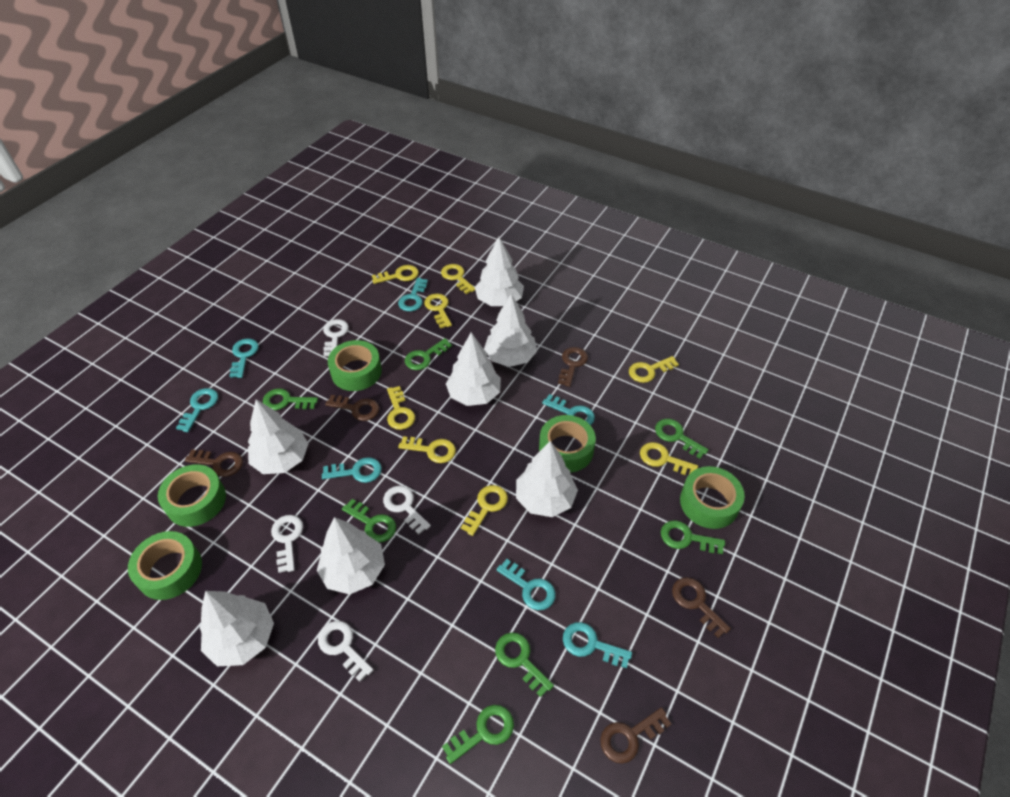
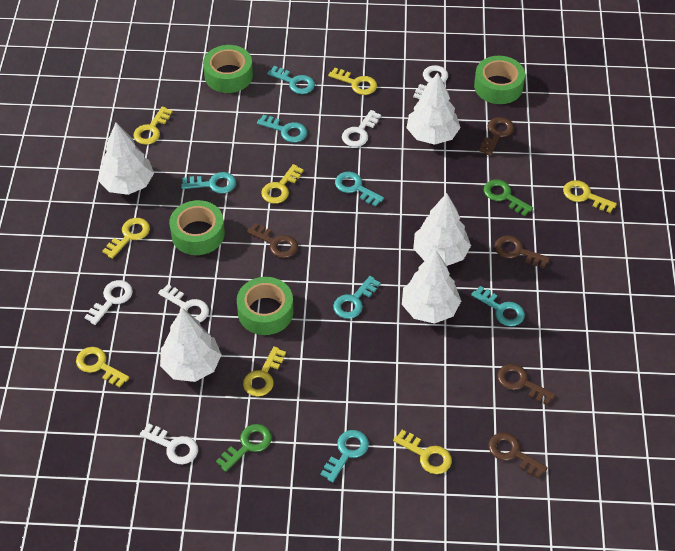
green key: [263,388,318,410] [342,499,396,543] [405,338,452,370] [442,705,514,764] [495,632,554,697] [655,419,708,459] [661,520,725,554] = 7 -> [216,424,272,472] [483,180,533,216] = 2
green tape: [128,531,202,600] [158,464,226,527] [328,340,382,391] [539,415,596,473] [680,466,745,529] = 5 -> [169,200,225,255] [203,45,253,93] [237,277,294,335] [474,56,525,104] = 4
white key: [271,515,303,573] [318,621,373,682] [323,319,349,356] [383,486,431,535] = 4 -> [84,280,133,325] [140,423,198,464] [158,284,209,322] [342,110,381,147] [413,65,448,100] = 5
white tree: [200,591,274,666] [248,399,309,474] [317,517,385,595] [446,332,501,406] [475,237,524,306] [484,294,537,367] [516,441,578,517] = 7 -> [98,123,154,195] [160,308,222,382] [402,250,461,324] [406,72,461,145] [413,193,471,266] = 5

